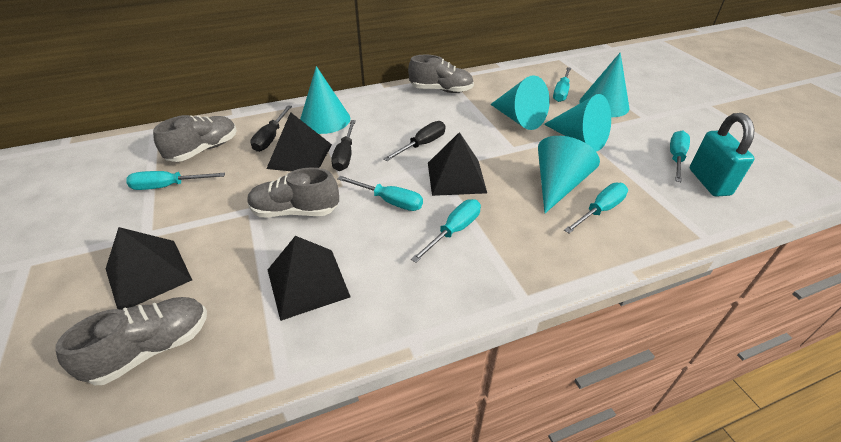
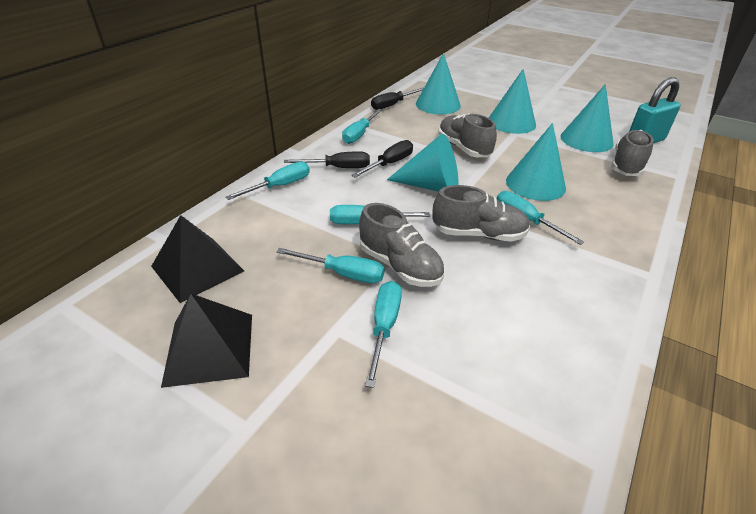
black pyramid: [106,227,192,310] [266,112,332,171] [268,236,351,321] [428,132,487,196] = 4 -> [151,215,244,303] [161,294,252,388] = 2

